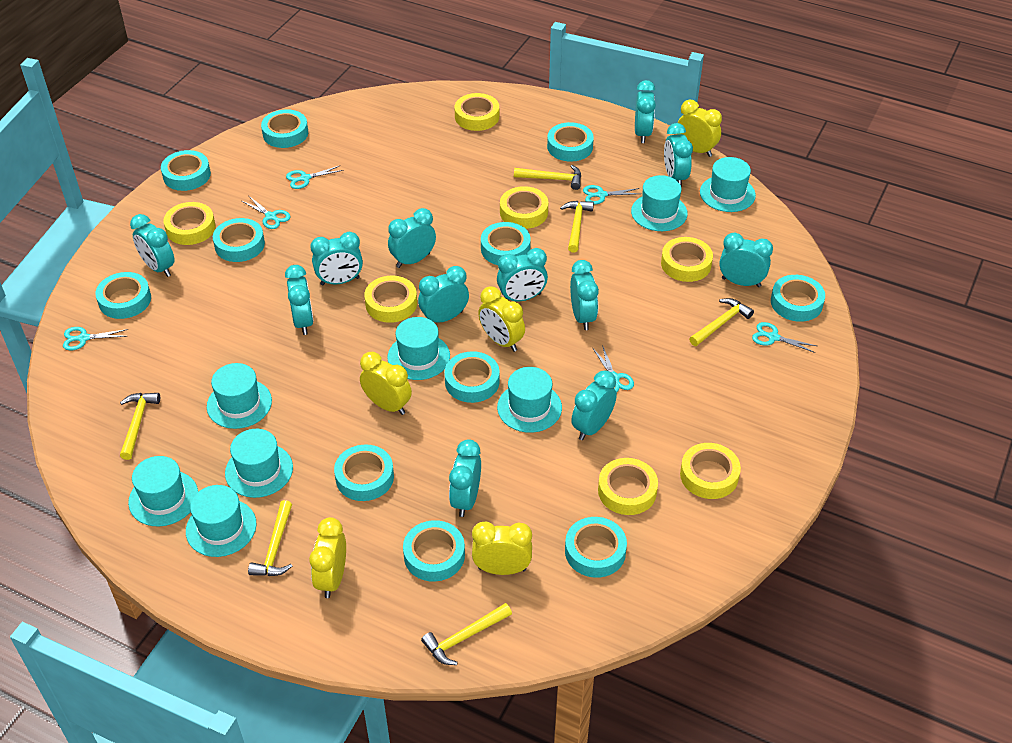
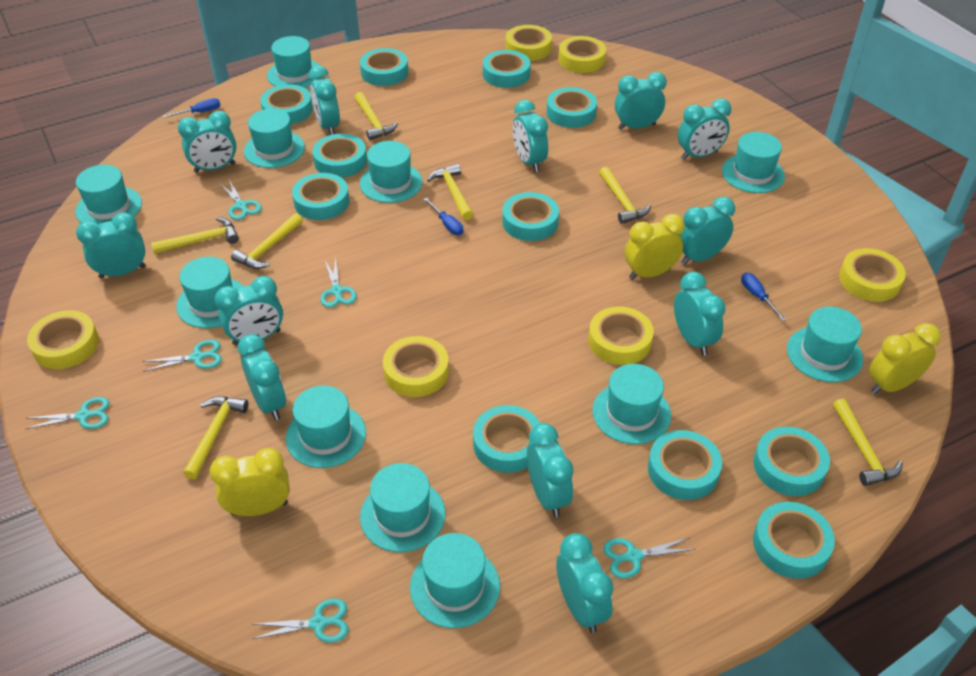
blue screwdriver: none = 0 -> [163,98,220,118] [423,198,463,235] [741,273,786,321] = 3
turquoise hat: [128,456,198,527] [186,485,256,557] [207,363,272,429] [225,429,293,498] [387,317,450,380] [497,367,562,433] [631,175,688,231] [700,157,756,212] = 8 -> [75,165,142,224] [176,257,244,328] [244,108,305,168] [267,36,322,88] [286,386,366,468] [360,141,423,203] [360,463,445,552] [410,533,500,628] [593,364,671,444] [722,132,785,193] [787,307,863,382] = 11
yellow clock: [309,517,346,598] [360,352,412,415] [472,521,532,575] [478,286,525,352] [678,100,722,157] = 5 -> [210,448,290,516] [625,214,685,280] [869,323,941,394] = 3
yellow hammer: [120,393,160,460] [248,500,292,576] [421,603,512,665] [514,165,581,190] [560,201,594,253] [689,298,754,346] = 6 -> [151,217,239,254] [183,397,248,479] [231,213,303,269] [354,92,398,140] [427,164,473,220] [599,167,651,224] [833,399,903,486] = 7
yellow tape: [163,202,216,245] [364,276,417,323] [454,93,499,131] [500,186,548,229] [598,458,658,515] [661,237,713,282] [680,443,741,499] = 7 -> [27,310,99,369] [383,336,449,397] [506,25,552,61] [559,36,606,73] [588,307,654,365] [839,248,906,302] = 6

